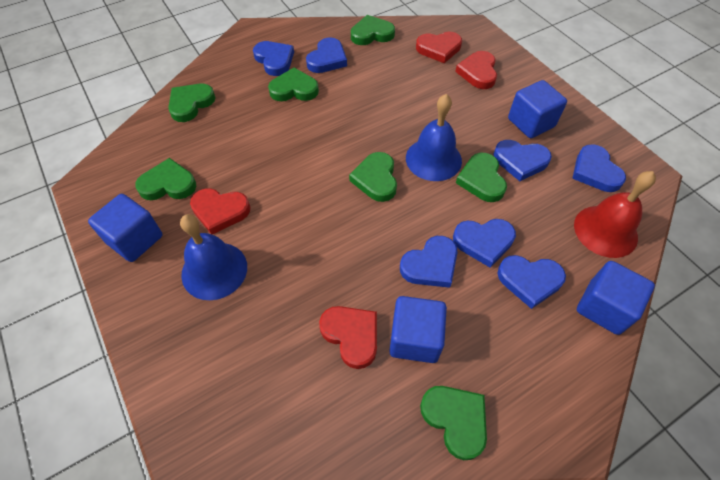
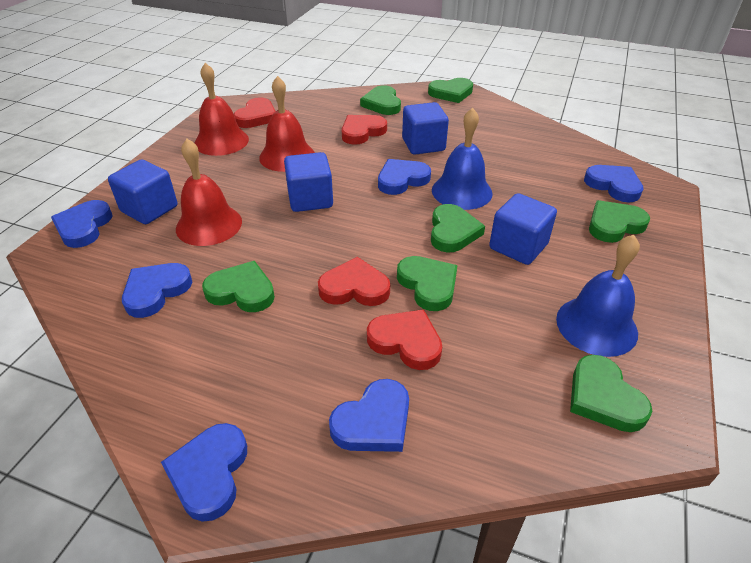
blue heart: [253,41,294,76] [306,37,347,73] [400,236,458,288] [453,219,516,268] [493,140,552,181] [498,255,566,309] [572,144,626,192] = 7 -> [51,200,113,248] [122,263,192,318] [161,423,247,522] [329,379,409,452] [378,159,431,195] [584,165,644,203] = 6
red bell: [574,171,656,258] = 1 -> [176,139,242,246] [195,63,249,156] [259,76,315,172] = 3

